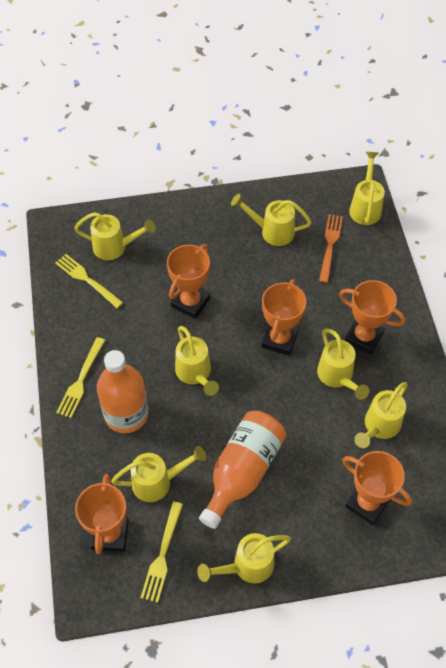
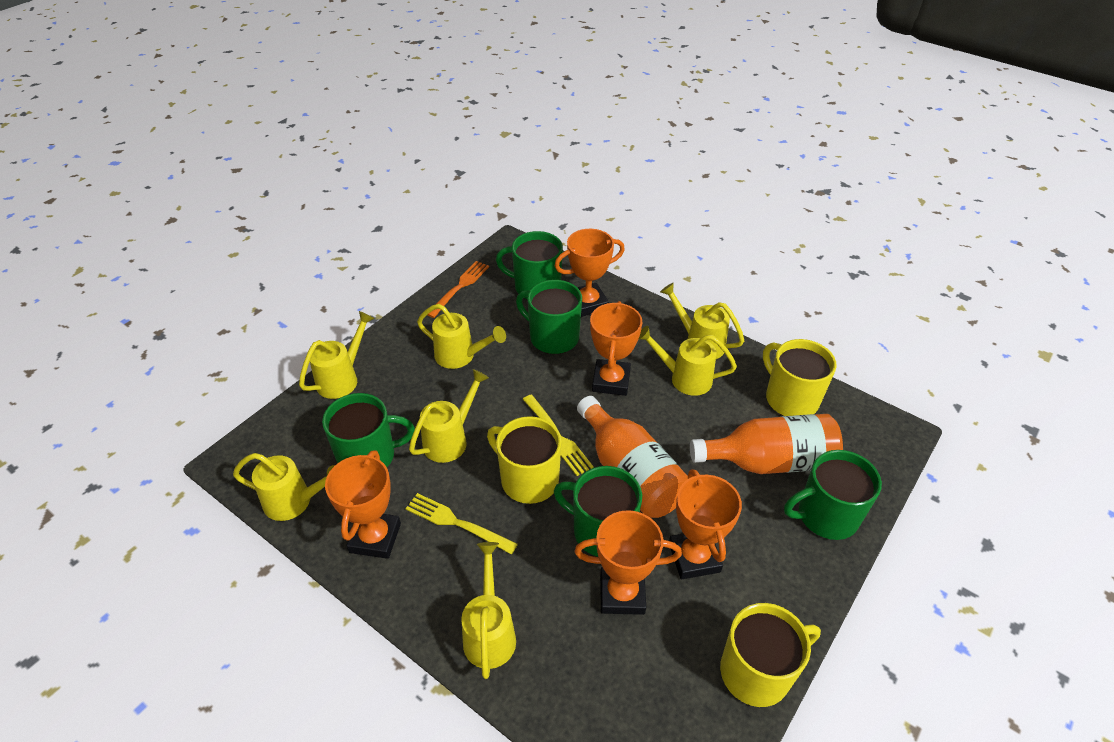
green mug: none = 0 -> [322,393,415,467] [496,231,563,299] [516,280,582,354] [554,466,642,557] [784,450,882,540] = 5
yellow fork: [55,254,123,308] [56,337,105,418] [140,502,183,603] = 3 -> [405,493,518,554] [523,395,594,476] = 2
yellow mug: none = 0 -> [487,416,562,504] [720,603,821,707] [763,339,836,416] = 3
yellow watering can: [74,212,155,260] [111,446,206,502] [175,326,219,396] [197,533,291,584] [231,194,311,246] [317,328,370,400] [349,152,385,225] [354,382,408,448] = 8 -> [233,453,335,521] [299,311,375,399] [409,369,489,463] [417,304,506,369] [461,542,516,679] [639,326,737,396] [660,283,744,359] = 7

